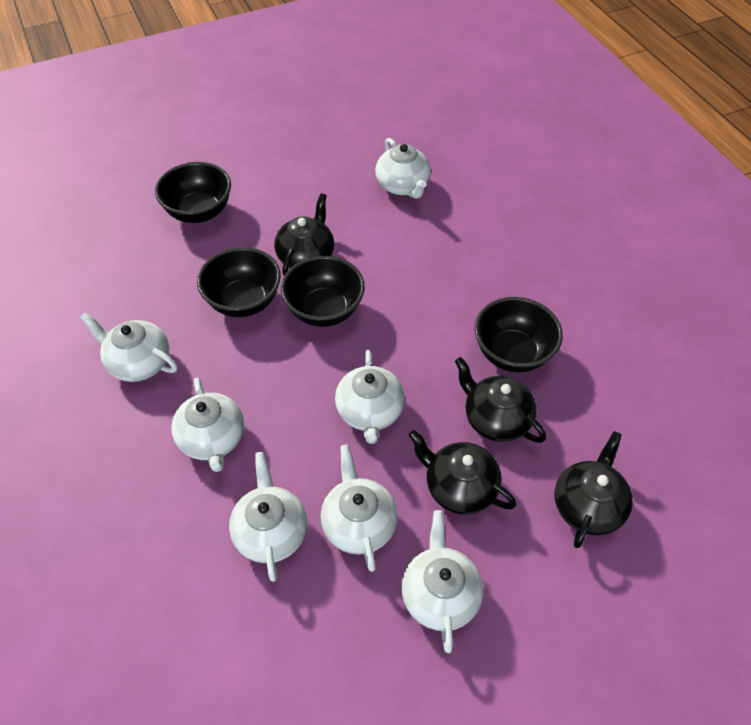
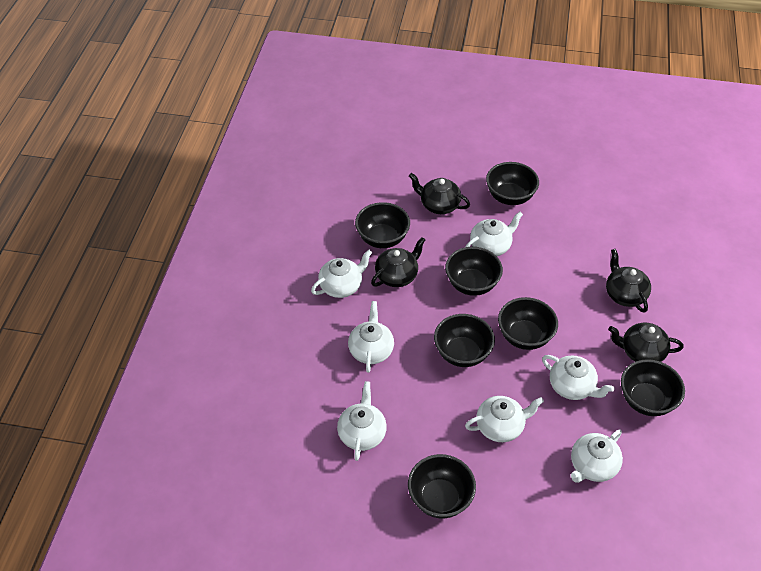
black bowl: [155,162,231,223] [197,247,281,317] [281,256,365,327] [474,297,563,373] = 4 -> [355,202,410,248] [408,454,476,518] [434,314,495,367] [445,247,503,296] [486,162,539,205] [498,297,558,350] [621,359,685,416] = 7

